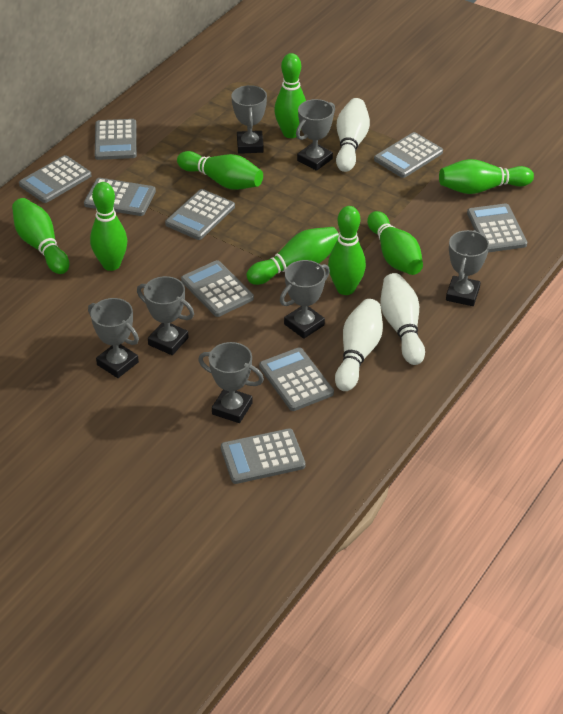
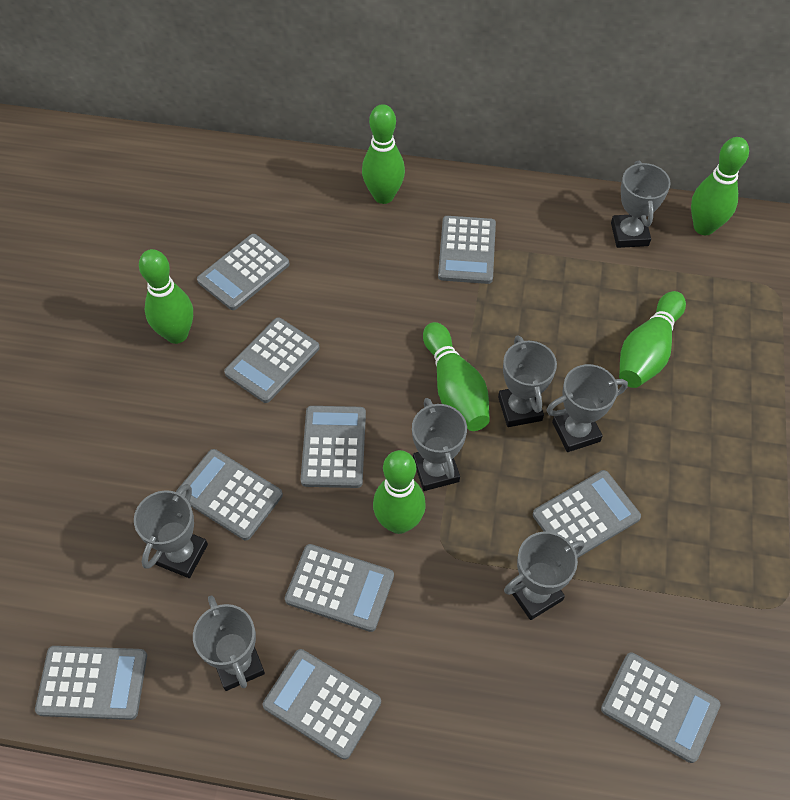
green bowling pin: [12,198,69,274] [90,182,128,271] [177,151,263,190] [246,227,339,285] [274,53,306,138] [328,206,366,295] [367,211,423,275] [439,159,534,194] = 8 -> [139,249,193,344] [362,104,405,204] [373,450,426,534] [423,322,490,431] [619,291,686,388] [691,137,749,235] = 6
grey calculator: [19,155,92,203] [84,178,156,216] [95,119,137,160] [165,189,235,240] [181,260,254,317] [221,428,306,484] [259,347,334,411] [374,132,443,178] [467,203,527,252] = 9 -> [35,646,147,720] [176,449,283,540] [197,234,289,310] [224,317,320,403] [263,649,381,760] [285,544,394,632] [301,406,366,488] [438,216,496,284] [533,470,641,558] [601,652,721,763] = 10
white bowling pin: [335,299,383,391] [336,98,370,172] [380,273,425,365] = 3 -> none = 0

